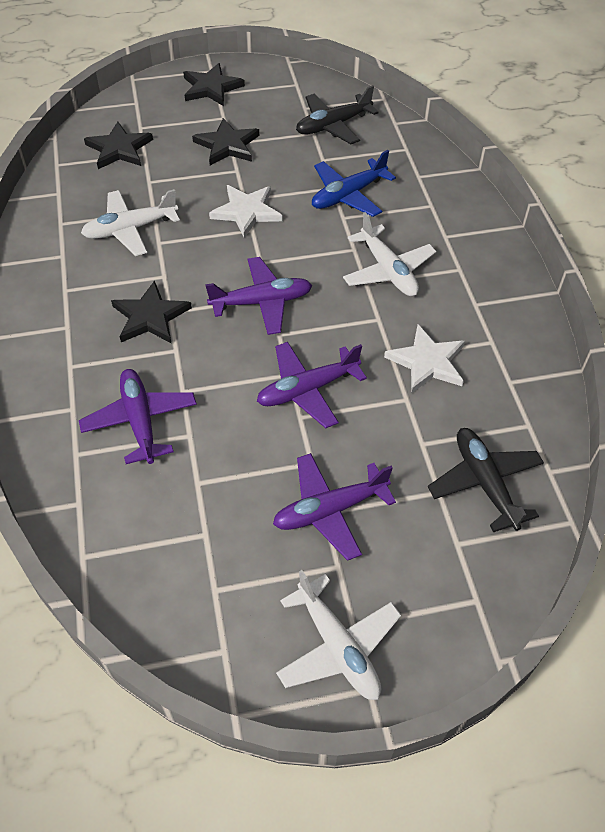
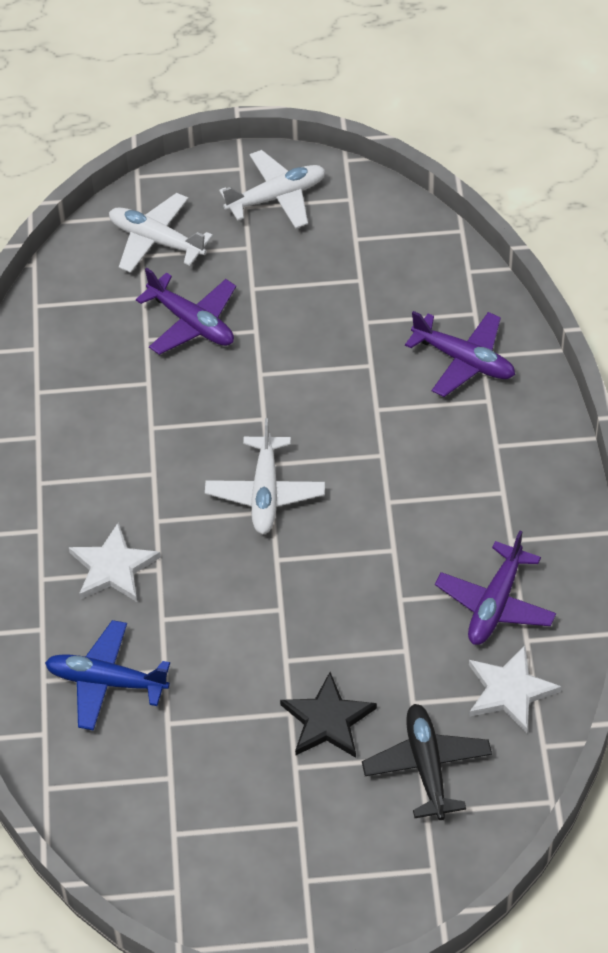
black plane: [296,85,379,144] [428,428,544,532] = 2 -> [362,704,492,820] = 1
black star: [84,121,153,169] [111,280,192,344] [183,63,245,106] [192,118,259,165] = 4 -> [280,672,377,758] = 1
purple plane: [79,369,197,464] [205,257,312,335] [257,342,367,428] [273,453,396,561] = 4 -> [136,268,236,355] [405,311,515,397] [435,531,556,645] = 3

